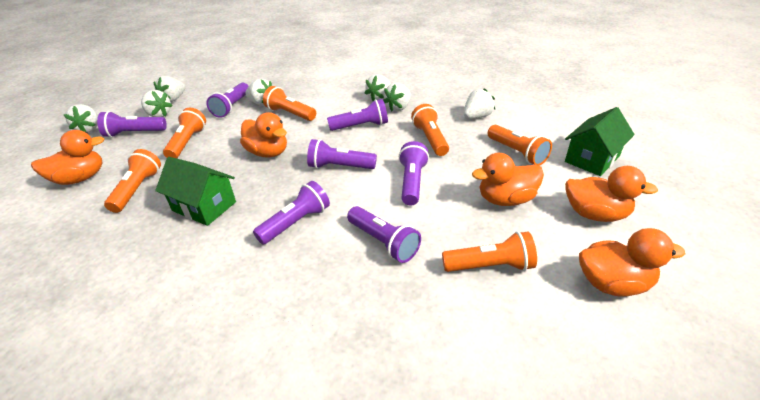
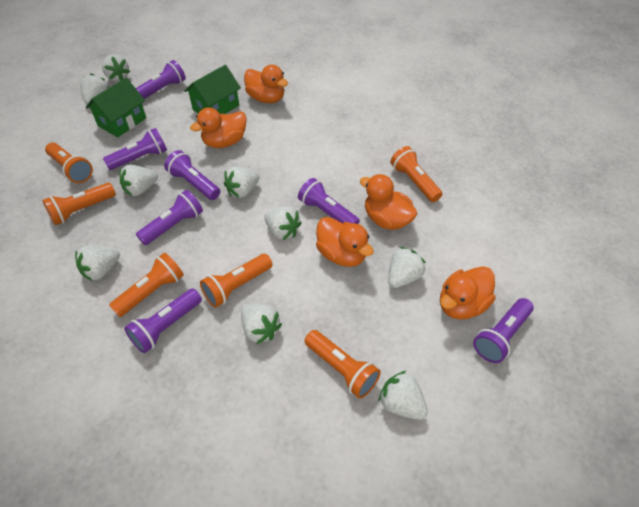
white strawberry: [64,104,98,133] [141,90,173,117] [154,76,185,102] [245,79,272,106] [365,74,391,101] [383,83,411,112] [464,88,495,119] = 7 -> [75,245,120,282] [80,73,109,105] [102,54,130,81] [119,165,158,196] [224,166,260,198] [241,304,282,345] [264,206,302,240] [378,370,428,420] [388,247,426,288] = 9

